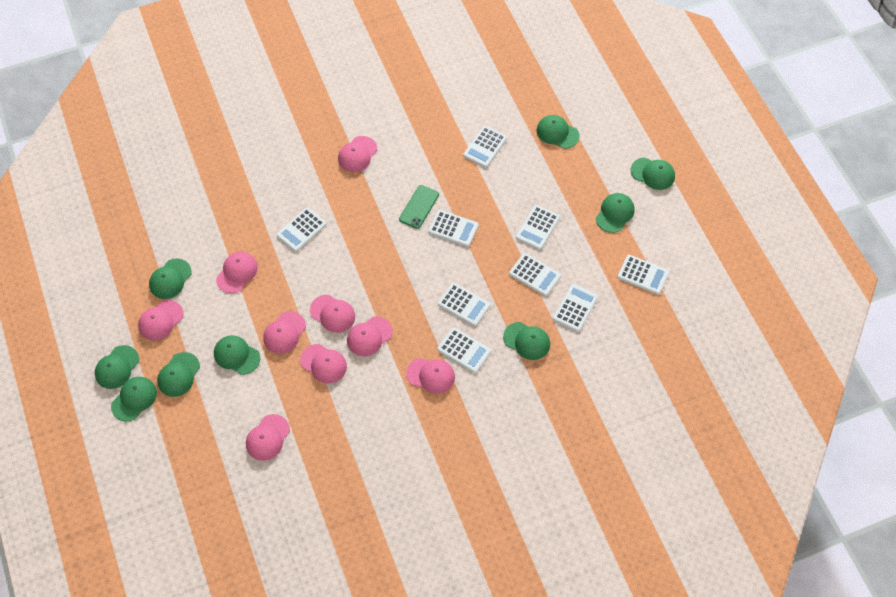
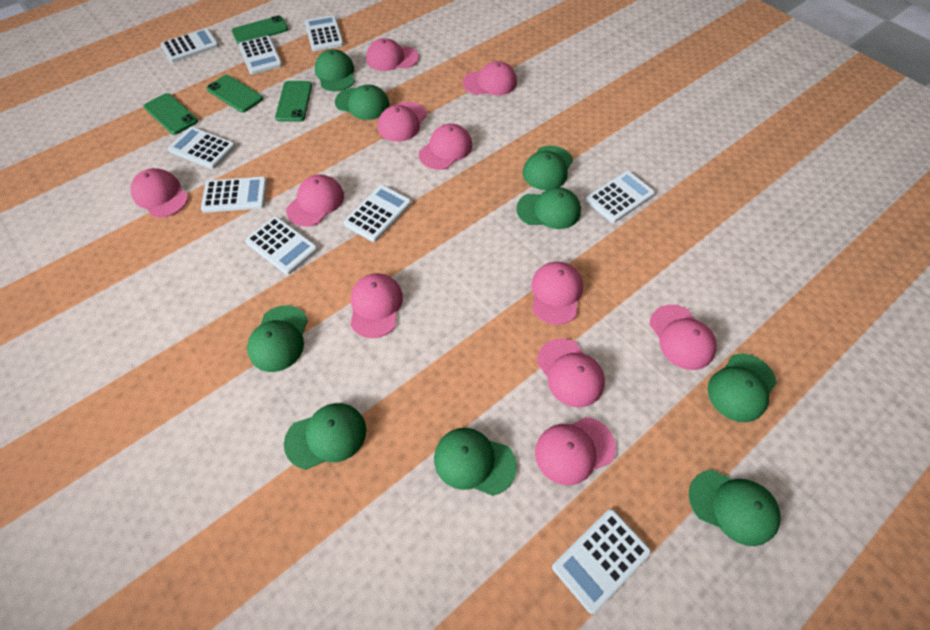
green phone: [399,185,439,229] = 1 -> [144,93,198,135] [206,75,263,113] [231,15,288,44] [275,81,312,122] = 4
pink cap: [138,300,183,340] [216,252,258,293] [246,414,290,461] [263,311,306,354] [300,344,347,384] [310,295,355,333] [338,136,377,172] [347,316,392,356] [406,358,455,394] = 9 -> [130,168,189,218] [286,174,344,227] [350,273,403,338] [366,38,419,71] [378,102,427,142] [419,124,472,170] [463,61,517,95] [531,262,583,325] [535,417,616,485] [537,338,605,408] [650,305,717,370] = 11

